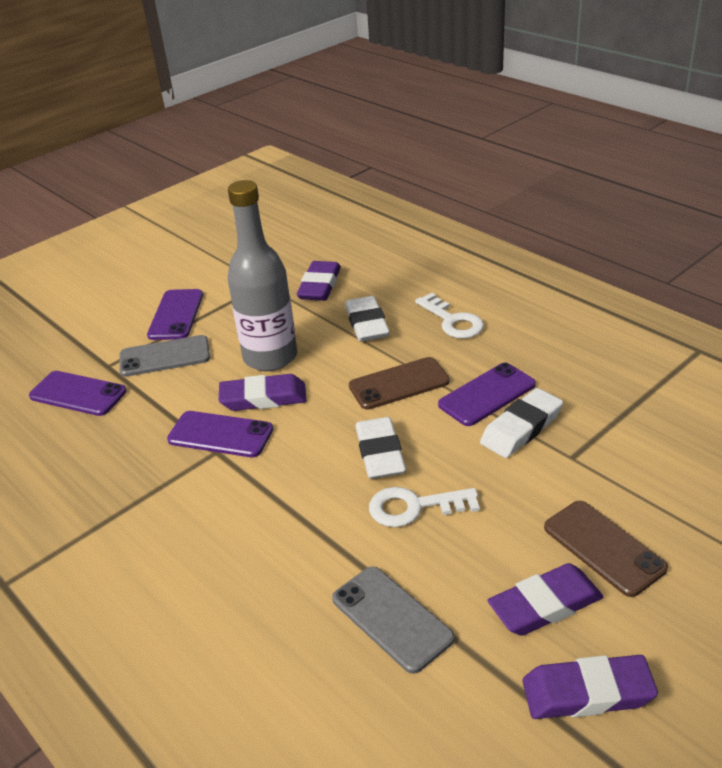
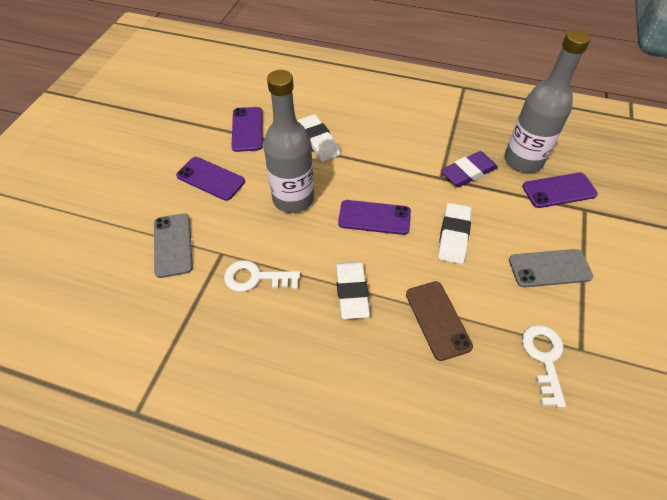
brown phone: [349,357,450,410] [544,501,668,597] = 2 -> [406,281,473,361] = 1
grey bottle: [228,180,297,371] = 1 -> [264,70,314,213] [505,30,591,173] = 2
purple eraser: [219,374,307,411] [297,261,341,301] [488,563,603,636] [523,655,658,719] = 4 -> [441,151,498,187] = 1

